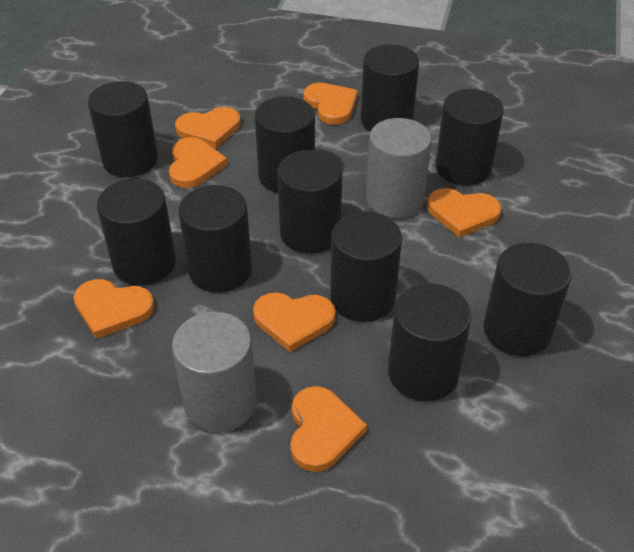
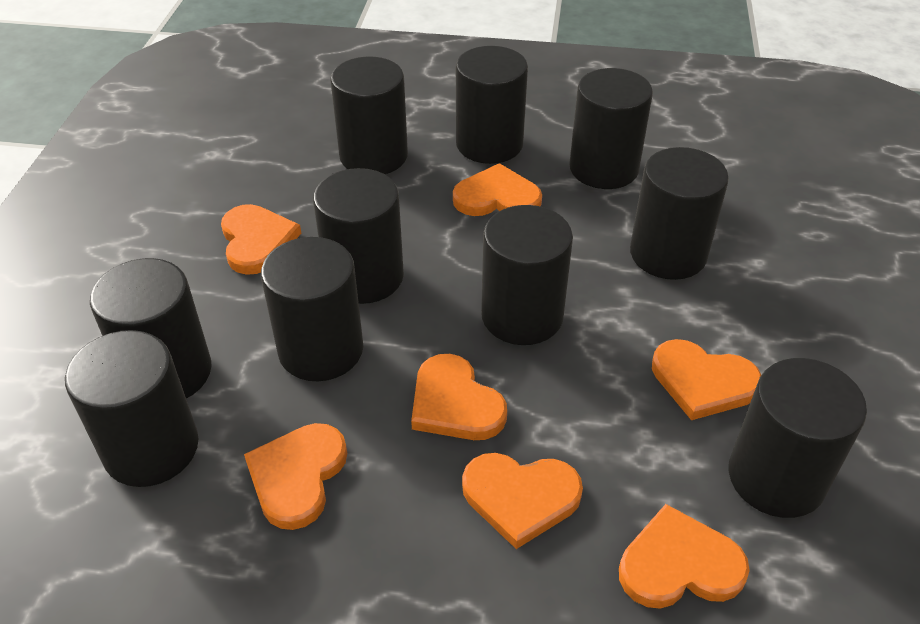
grey cylinder: [172,312,257,433] [366,118,432,218] = 2 -> none = 0

